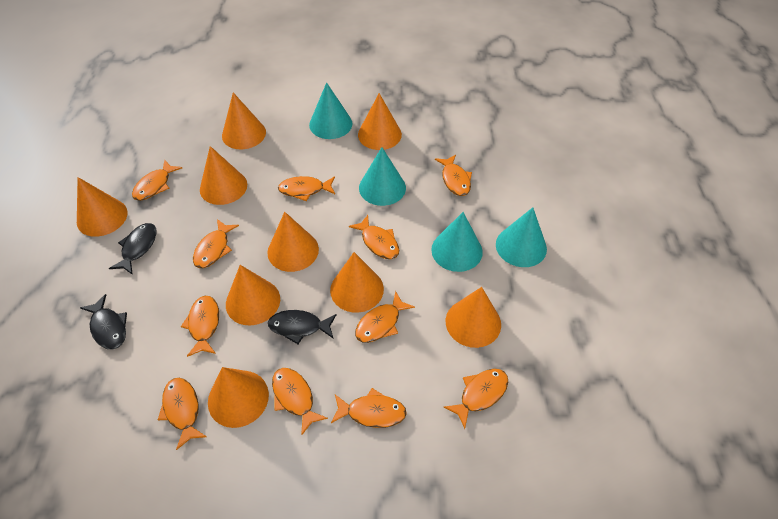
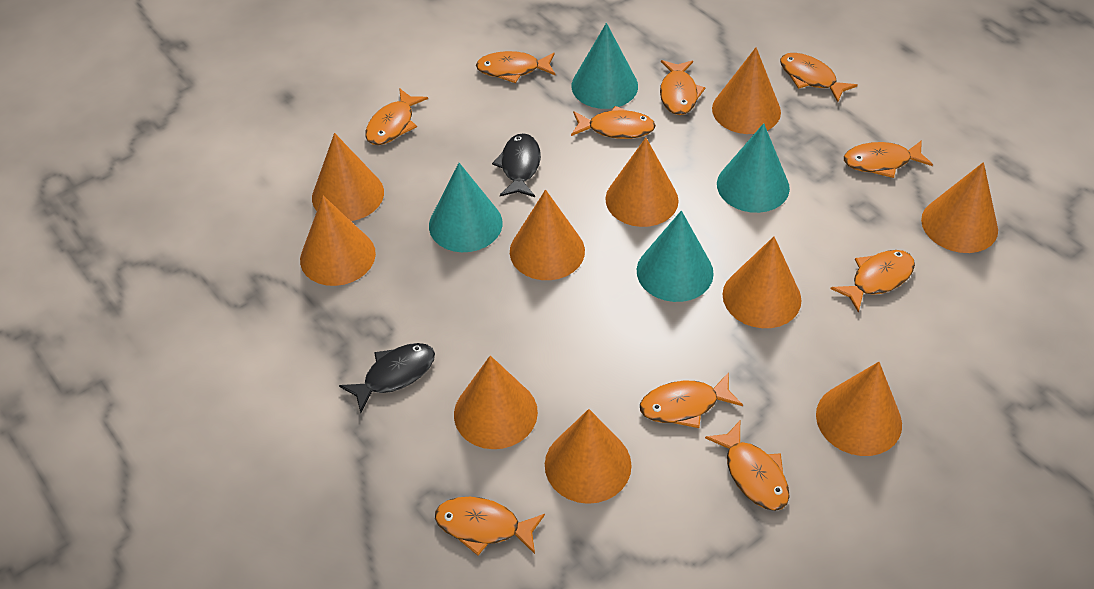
black fish: [80,294,127,350] [109,223,157,275] [268,310,337,344] = 3 -> [339,343,435,413] [492,133,541,197] = 2
orange cone: [77,177,127,237] [200,146,247,205] [208,367,269,428] [222,92,266,149] [226,265,280,325] [267,212,319,272] [330,252,384,313] [358,93,402,150] [446,287,501,348] = 9 -> [300,196,376,286] [312,133,384,221] [454,355,538,449] [510,190,585,280] [545,409,632,504] [605,138,679,227] [712,47,781,134] [723,236,801,328] [816,362,902,456] [921,162,998,253] = 10
orange fish: [132,160,182,201] [158,378,207,450] [181,296,219,357] [193,219,239,268] [272,368,328,435] [278,176,335,201] [331,388,407,428] [349,215,399,259] [355,291,415,343] [435,154,472,196] [444,369,508,429] = 11 -> [365,88,428,145] [435,497,545,556] [476,51,556,83] [571,106,656,139] [640,372,743,428] [660,60,705,115] [705,421,790,511] [780,53,858,102] [830,250,915,313] [844,140,933,178] = 10

